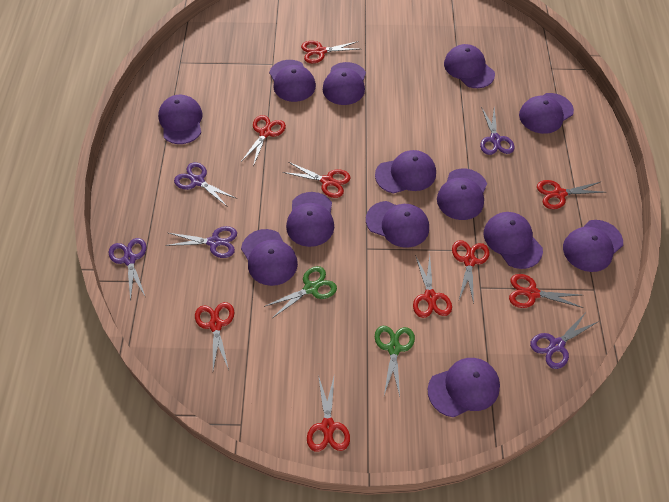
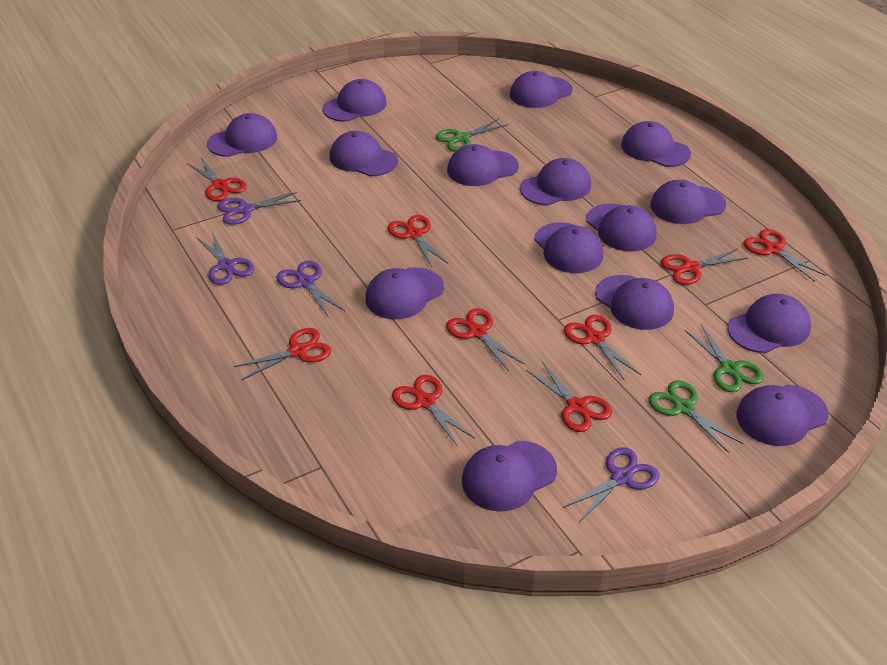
green scissors: [264,266,337,318] [375,326,415,397] = 2 -> [436,119,508,151] [649,380,743,453] [684,324,764,392] = 3
purple cap: [158,95,203,144] [241,229,298,286] [269,60,316,102] [286,192,334,247] [323,62,366,105] [366,201,429,248] [375,150,436,194] [428,358,500,417] [437,168,487,220] [444,44,495,88] [484,212,543,269] [519,93,574,134] [563,220,623,272] = 13 -> [207,113,277,157] [322,79,387,122] [330,131,398,176] [365,267,444,319] [447,144,519,186] [462,441,557,512] [510,71,572,108] [520,158,591,205] [534,222,603,273] [586,203,657,252] [595,275,674,330] [621,121,691,167] [650,180,726,224] [727,294,811,353] [737,384,828,446] = 15
purple scissors: [108,238,146,302] [165,226,237,258] [174,162,236,207] [480,107,515,155] [530,311,599,369] = 5 -> [196,231,254,285] [217,192,301,225] [276,261,345,318] [563,447,659,522] = 4

